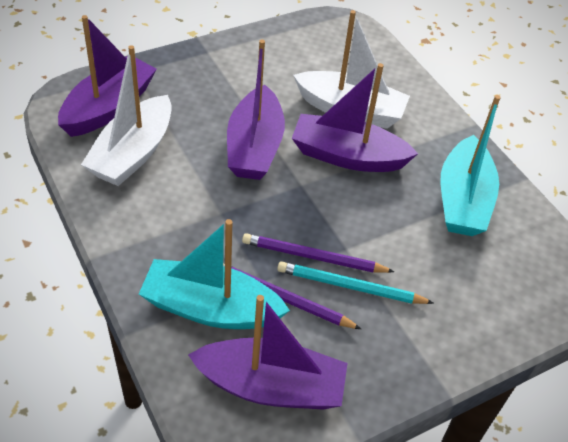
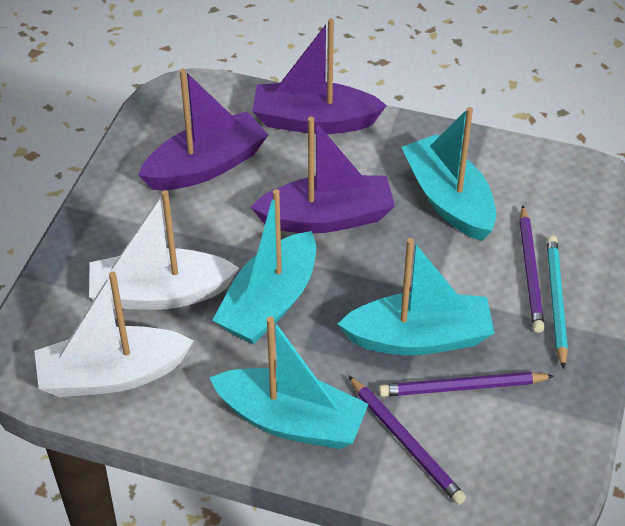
purple boat: [58,15,157,137] [188,295,347,410] [227,40,285,180] [292,63,418,172] = 4 -> [138,69,268,190] [251,117,395,234] [252,19,387,134] = 3
purple pencil: [223,263,361,329] [242,233,394,273] = 2 -> [348,375,466,505] [379,372,554,397] [519,205,545,333] = 3
turquoise boat: [139,219,290,329] [440,95,501,236] = 2 -> [209,317,369,449] [212,189,316,344] [338,238,494,355] [401,107,496,241] = 4

